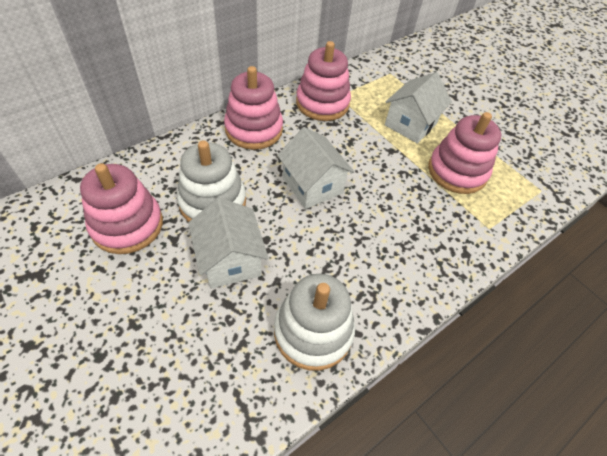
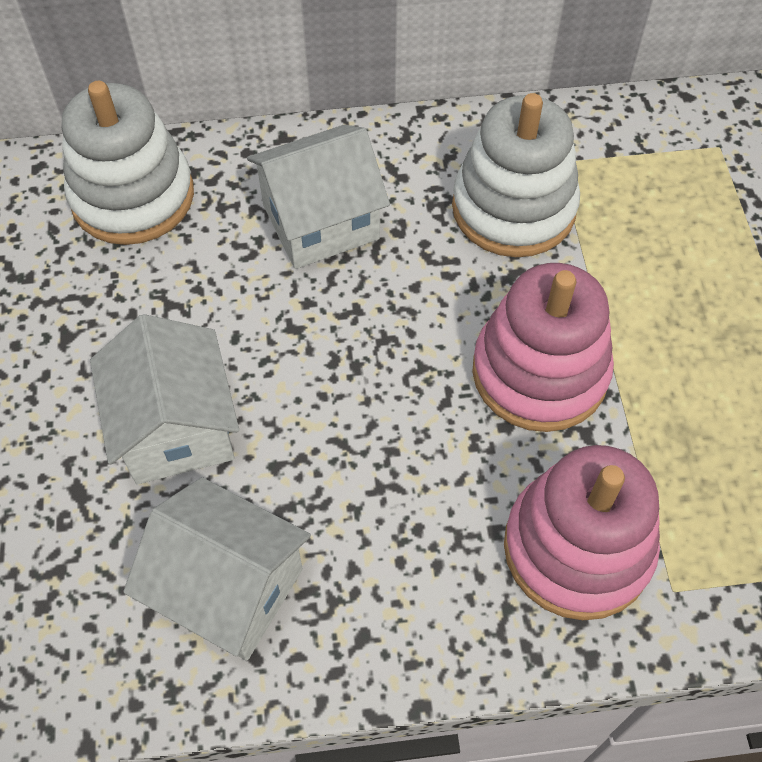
pink stacking toy: [80,163,163,254] [224,66,283,150] [296,41,351,121] [428,112,501,194] = 4 -> [472,263,614,432] [504,445,660,620] = 2

